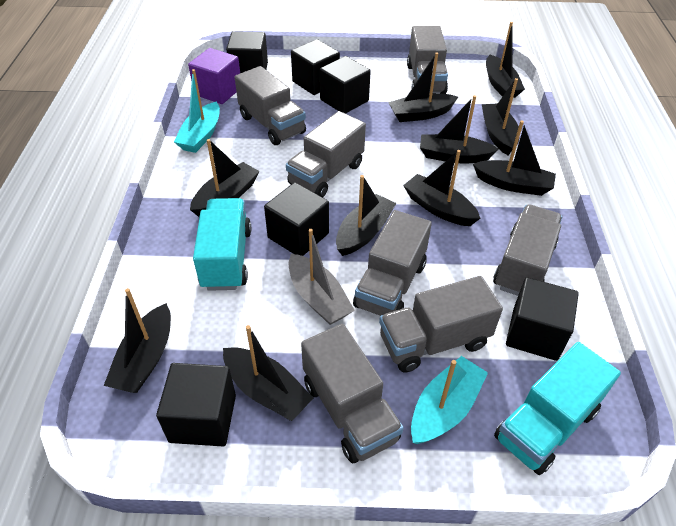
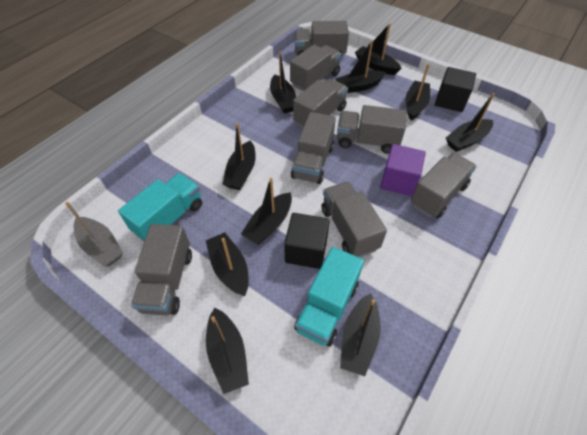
black cube: [156,363,236,446] [226,31,268,73] [264,182,329,256] [291,39,340,95] [320,56,371,114] [506,277,579,361] = 6 -> [284,213,330,269] [435,67,476,112] = 2
grey truck: [235,66,306,145] [286,111,366,197] [301,324,404,463] [353,210,432,316] [379,276,503,373] [407,26,448,94] [493,205,562,296] = 7 -> [131,224,192,316] [290,45,342,91] [291,112,336,184] [293,79,348,128] [294,21,349,58] [321,182,387,257] [337,105,406,154] [411,153,477,219] = 8
turquoise boat: [174,69,220,153] [411,356,488,444] = 2 -> none = 0

